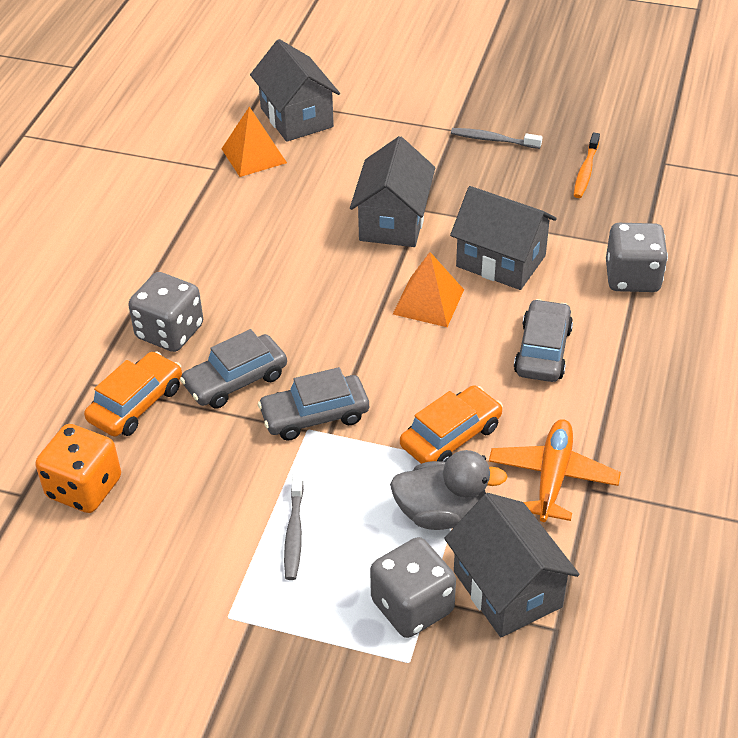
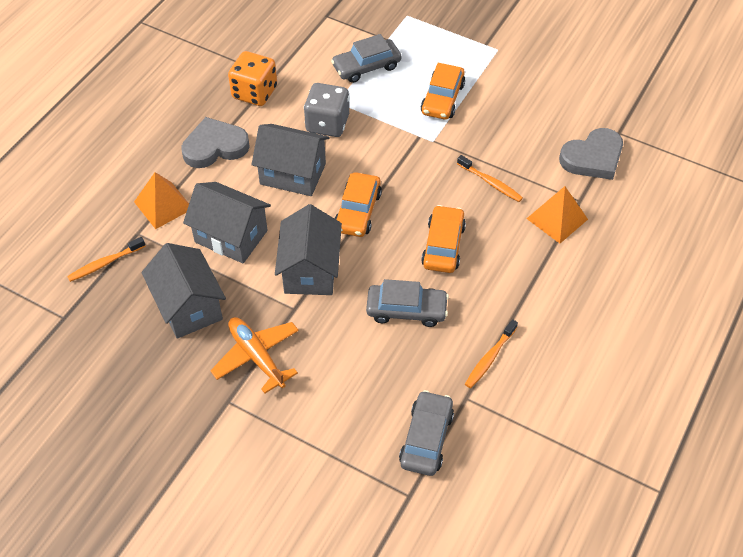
grey dice: [128,272,203,352] [370,537,456,638] [606,223,668,292] = 3 -> [304,83,349,137] = 1
grey duck: [390,450,508,530] = 1 -> none = 0
grey heart: none = 0 -> [181,117,250,168] [559,128,623,180] = 2
grey toothbrush: [284,473,304,580] [451,128,542,149] = 2 -> none = 0
orange car: [84,351,182,437] [400,385,503,464] = 2 -> [334,172,382,237] [421,63,465,120] [421,205,466,273] = 3
orange toothbrush: [573,132,600,198] = 1 -> [67,237,145,282] [457,155,523,202] [465,319,518,388] = 3

